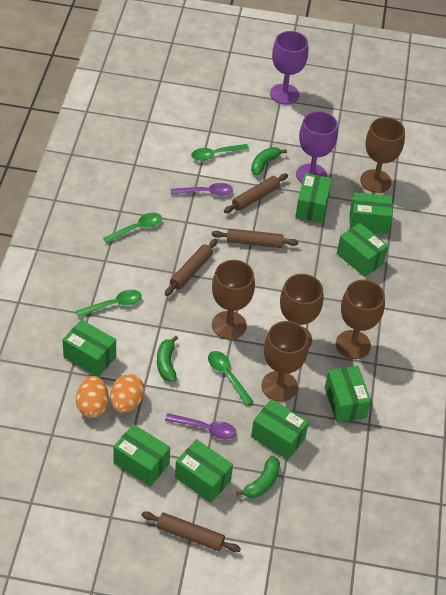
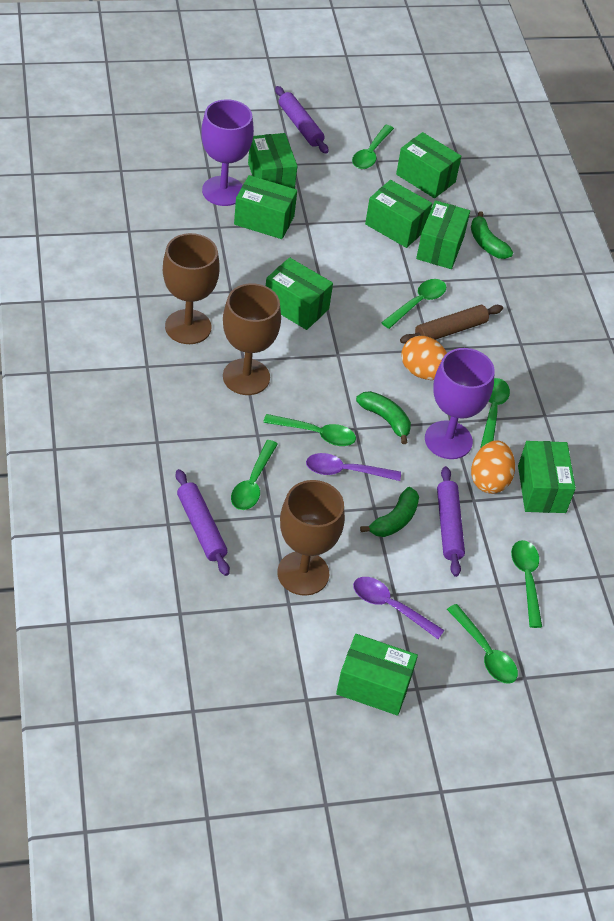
brown goblet: [212,260,255,340] [262,321,309,402] [280,274,324,348] [336,280,385,359] [360,117,405,193] = 5 -> [163,233,220,344] [223,283,281,395] [277,480,345,596] = 3
brown rolling pin: [142,511,241,552] [165,239,218,296] [212,228,298,248] [224,174,288,213] = 4 -> [400,305,503,344] = 1
green spoon: [76,290,142,317] [103,212,162,243] [191,144,249,161] [208,351,253,406] = 4 -> [231,440,278,510] [263,414,356,446] [352,125,394,169] [381,279,446,329] [447,604,518,684] [480,378,510,448] [511,540,542,628] = 7
purple rolling pin: none = 0 -> [176,469,230,576] [275,86,328,154] [437,466,465,577] = 3

